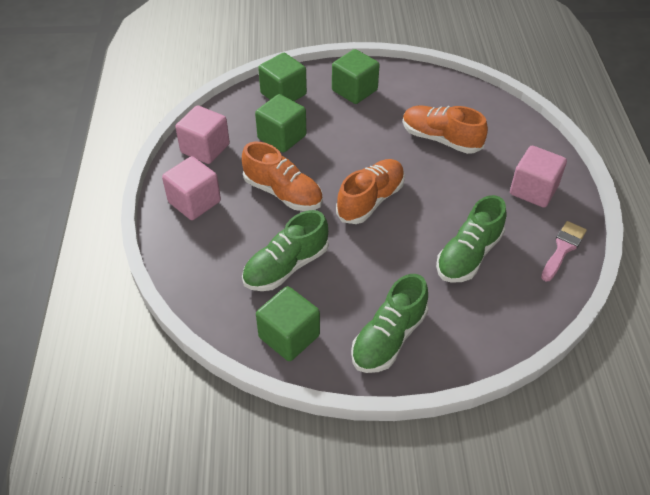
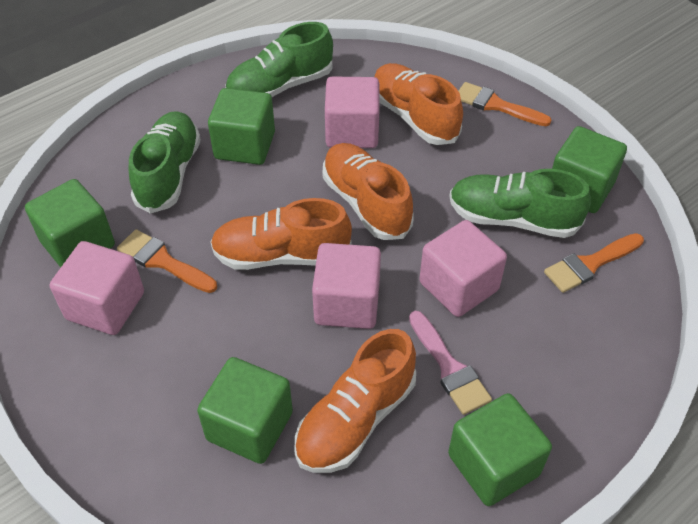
green cube: [255,94,306,153] [256,286,320,361] [258,53,307,101] [332,49,380,104] = 4 -> [25,179,115,267] [197,357,293,464] [208,88,275,165] [448,393,552,506] [552,126,627,213] = 5
orange brush: none = 0 -> [117,229,217,293] [459,82,551,126] [544,233,644,293] = 3
orange shoe: [242,142,323,211] [336,159,405,224] [403,106,488,154] = 3 -> [210,198,352,270] [295,329,416,473] [323,143,414,240] [374,63,463,145] = 4
pink cube: [162,156,221,220] [175,105,230,164] [510,146,567,207] = 3 -> [50,241,144,335] [312,243,381,329] [325,77,379,148] [419,220,507,317] = 4

